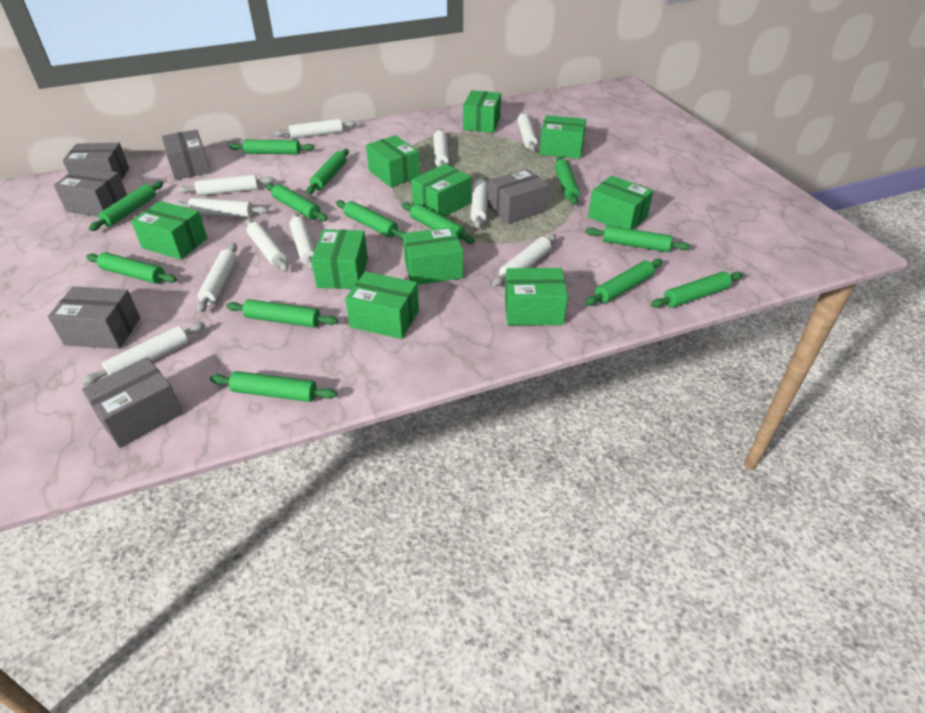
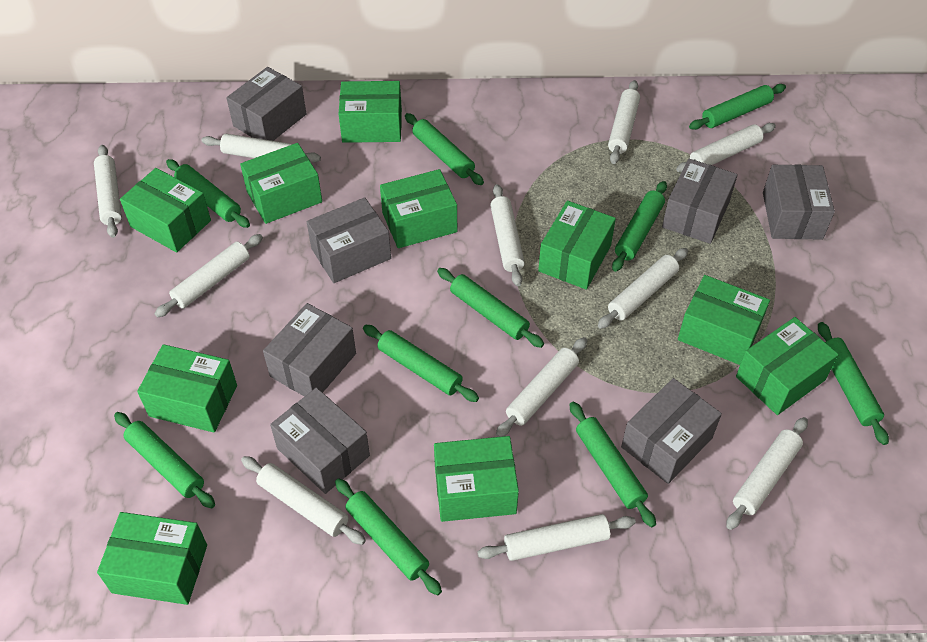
green rolling pin: [86,252,177,284] [89,181,163,231] [210,371,337,402] [226,299,338,328] [229,140,314,154] [266,183,327,221] [307,149,349,194] [336,200,405,239] [402,202,475,244] [555,156,579,205] [585,259,662,306] [586,225,691,252] [651,271,743,308] = 13 -> [114,412,215,508] [166,159,250,228] [335,478,442,595] [363,325,479,402] [405,113,484,185] [437,268,544,348] [569,402,656,527] [612,181,667,272] [689,84,786,130] [818,322,889,445] = 10
grey box: [48,286,140,349] [54,167,127,217] [63,143,129,181] [82,357,183,448] [162,129,211,180] [488,169,549,224] = 6 -> [226,67,306,141] [263,303,356,397] [270,387,370,494] [307,197,391,283] [621,378,722,484] [662,159,738,244] [763,165,835,240] = 7

